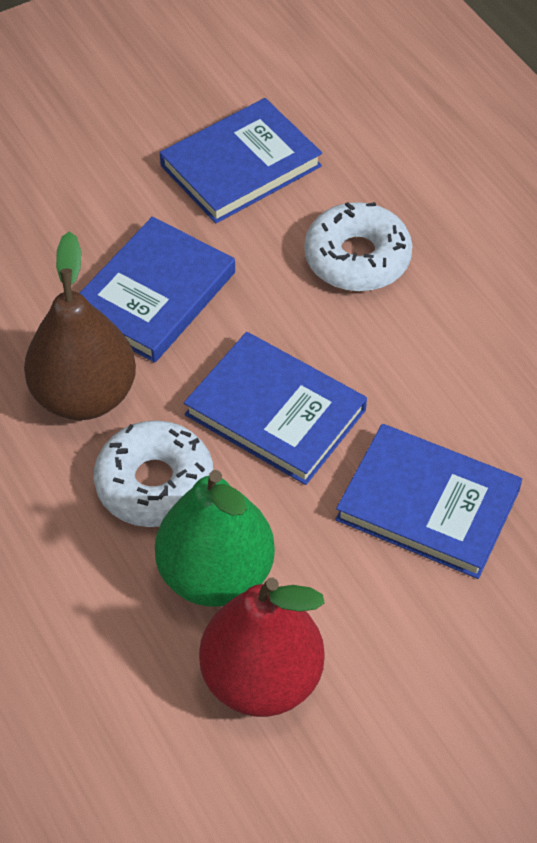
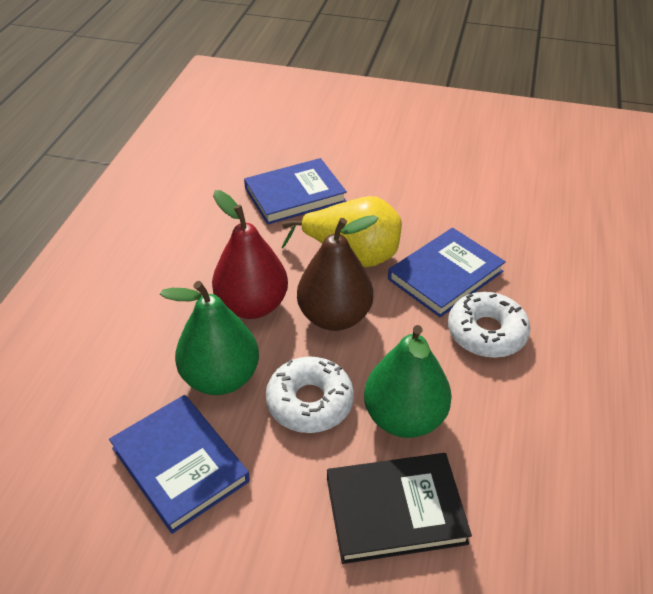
black book: none = 0 -> [327,453,472,564] = 1
blue book: [80,217,235,363] [160,98,322,223] [184,332,367,485] [335,424,522,579] = 4 -> [109,395,250,534] [244,158,347,225] [388,228,506,317] = 3
green pear: [155,470,275,607] = 1 -> [160,281,259,395] [364,325,452,438] = 2
yellow pear: none = 0 -> [282,196,402,267] = 1

